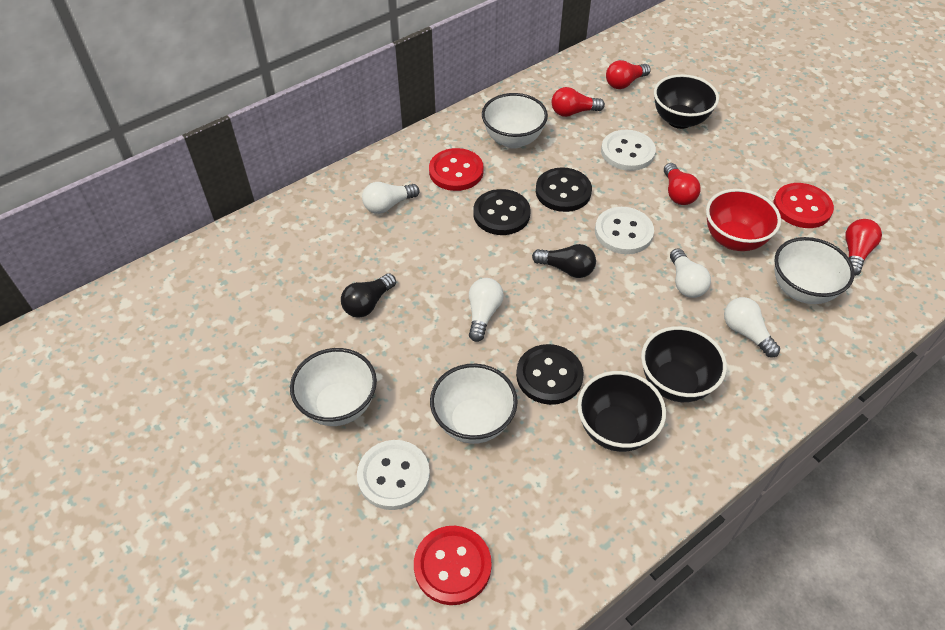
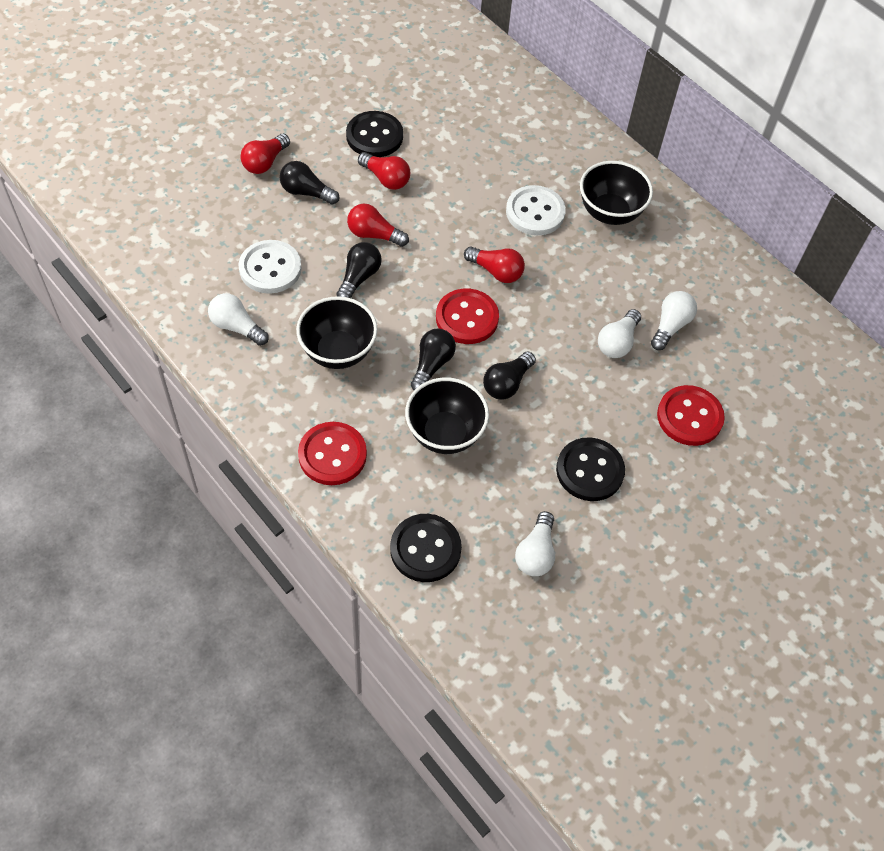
black light bulb: [341,273,396,318] [532,244,596,278] = 2 -> [280,161,339,205] [337,242,382,298] [411,328,456,390] [483,352,536,400] = 4
red bowl: [706,189,781,251] = 1 -> none = 0
white bowl: [290,348,377,426] [430,364,518,444] [482,93,548,149] [774,237,854,304] = 4 -> none = 0
white button: [357,440,430,510] [595,207,654,254] [601,130,656,171] = 3 -> [238,240,302,294] [506,185,566,235] = 2

